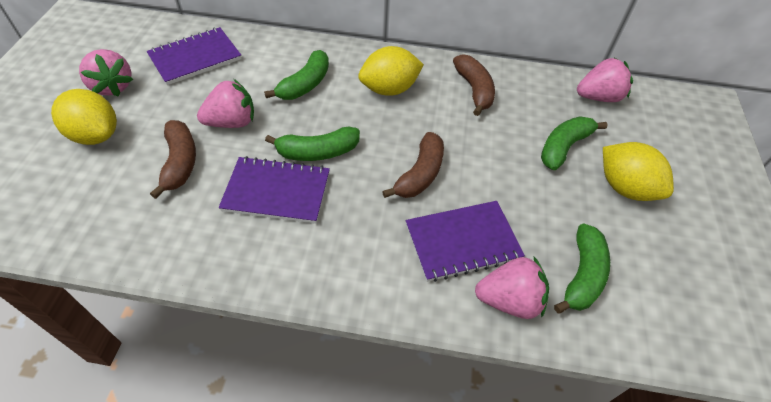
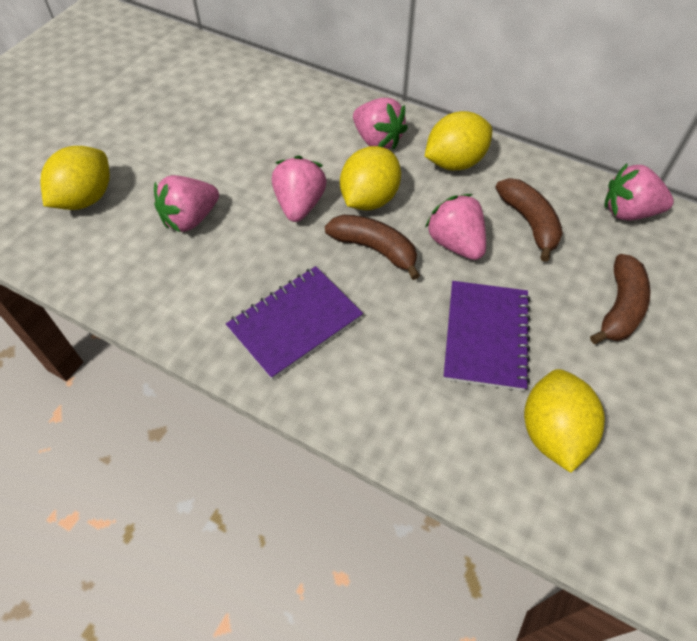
green banana: [264,50,329,100] [265,126,360,161] [541,116,608,170] [554,223,610,314] = 4 -> none = 0
pink strawberry: [79,49,133,97] [197,79,254,128] [475,257,549,319] [577,57,633,102] = 4 -> [154,175,219,233] [272,156,327,222] [353,98,408,149] [425,194,486,260] [604,163,674,220] = 5
purple notebook: [146,27,242,85] [219,156,330,224] [406,201,525,282] = 3 -> [226,266,363,380] [444,281,530,391] = 2
yellow lemon: [51,89,117,145] [358,46,424,96] [603,142,674,201] = 3 -> [40,146,110,210] [340,146,401,210] [425,111,492,170] [524,369,605,473] = 4

